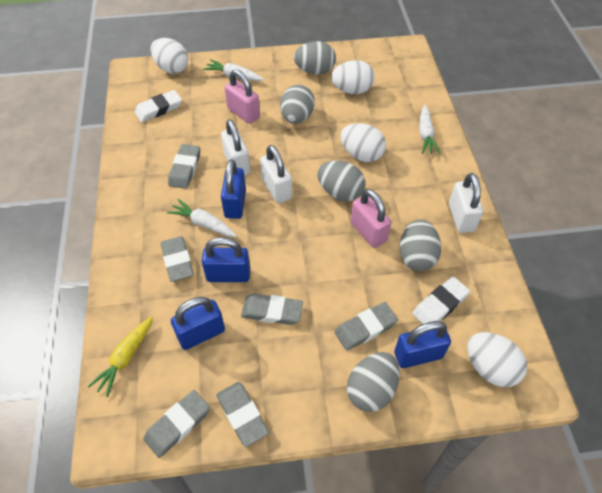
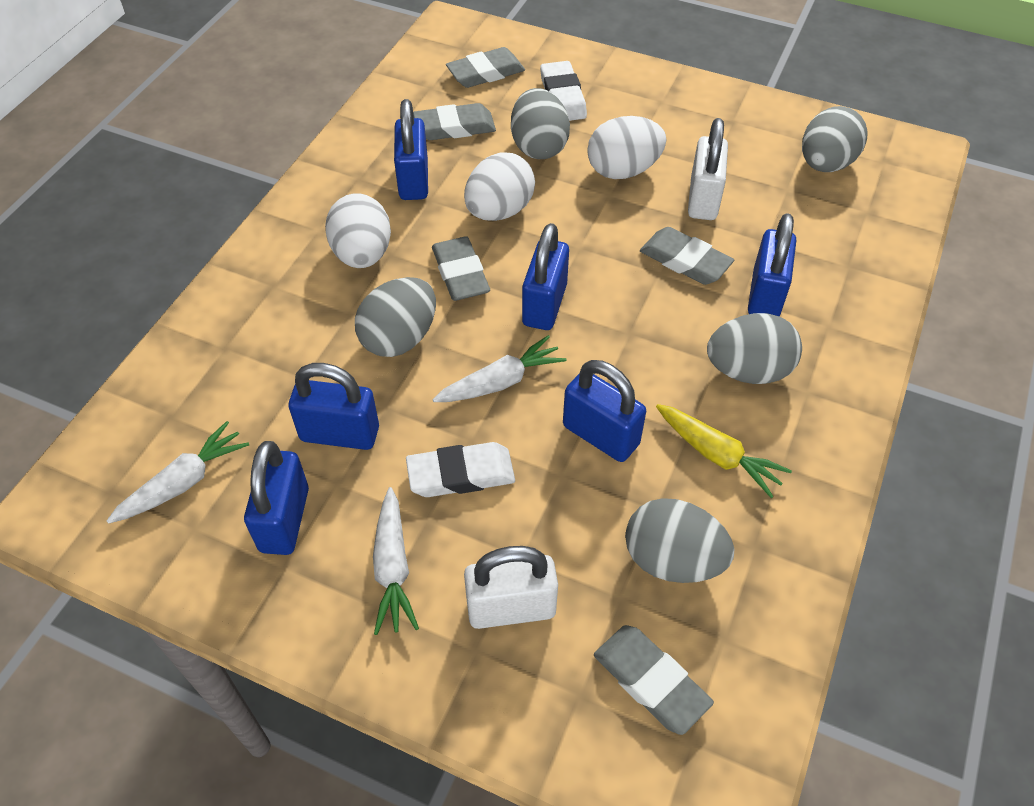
blue padlock: [171,297,225,350] [202,237,250,282] [221,159,246,219] [394,321,451,368] = 4 -> [244,441,309,555] [289,363,379,450] [394,99,428,200] [522,223,569,330] [563,360,646,462] [748,213,796,316] = 6
grey eraser: [143,390,210,458] [161,236,194,282] [168,144,200,189] [216,382,269,447] [241,294,303,325] [334,302,398,351] = 6 -> [413,103,496,140] [432,237,490,301] [446,47,525,88] [594,625,714,735] [640,227,734,285] = 5
pink padlock: [225,70,260,124] [351,189,391,248] = 2 -> none = 0
white egg: [151,38,188,74] [331,60,375,94] [341,123,386,162] [467,332,527,387] = 4 -> [325,193,391,268] [464,152,535,221] [587,116,666,179] = 3
white padlock: [221,119,250,175] [260,145,292,203] [449,173,483,233] = 3 -> [464,546,558,629] [688,118,728,220] = 2

